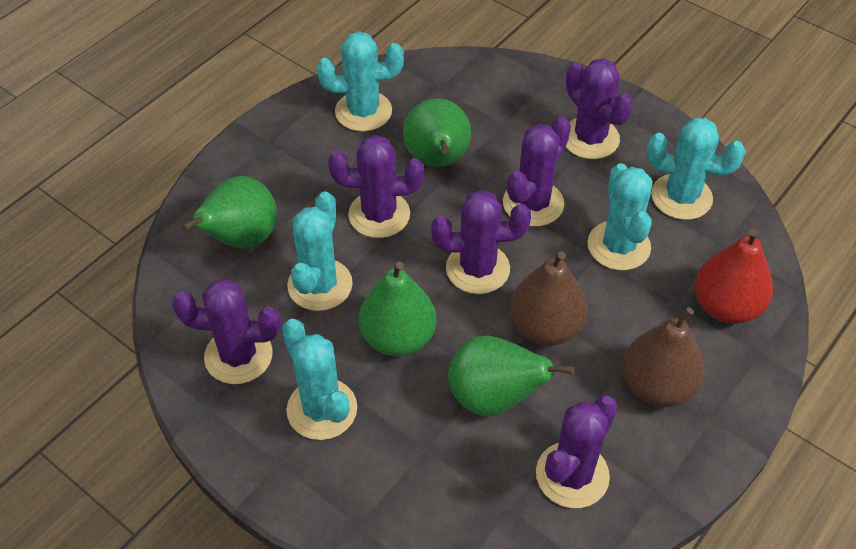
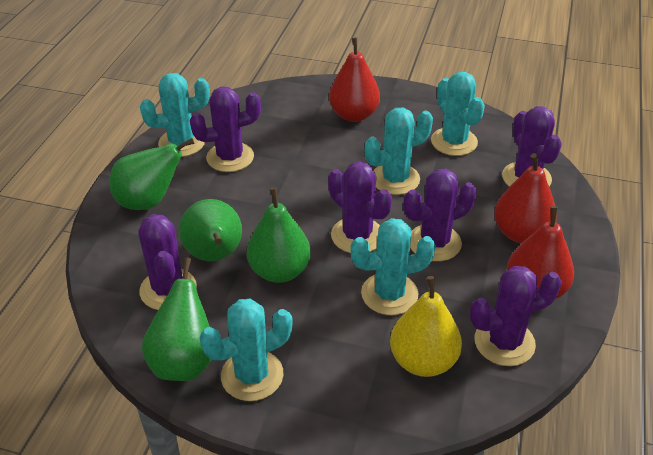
brown pear: [510,251,588,346] [623,307,705,407] = 2 -> none = 0
red pear: [694,229,773,324] = 1 -> [329,37,380,122] [494,153,557,243] [507,206,574,299] = 3
yellow pear: none = 0 -> [390,276,462,377] = 1

